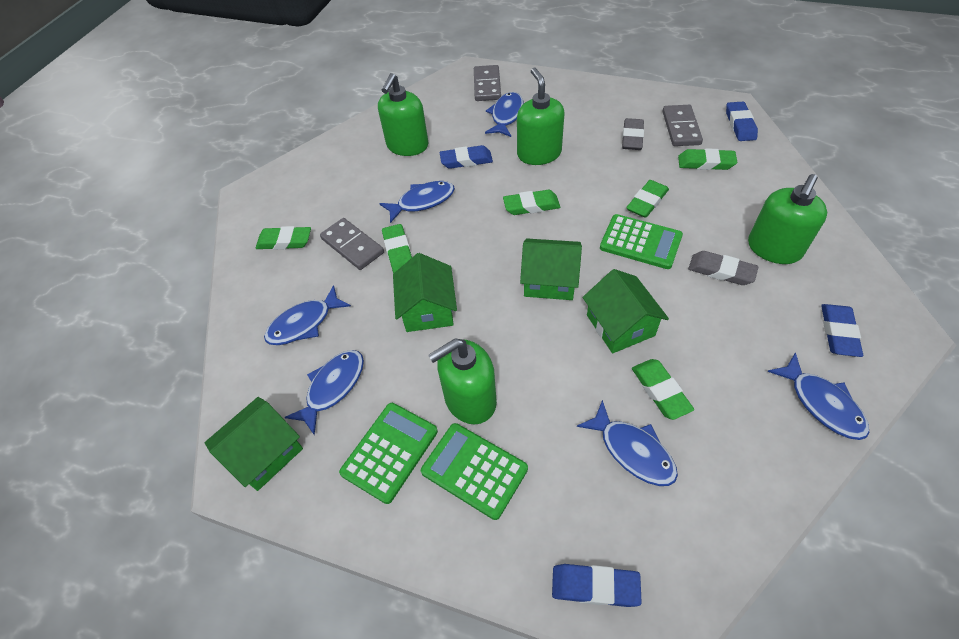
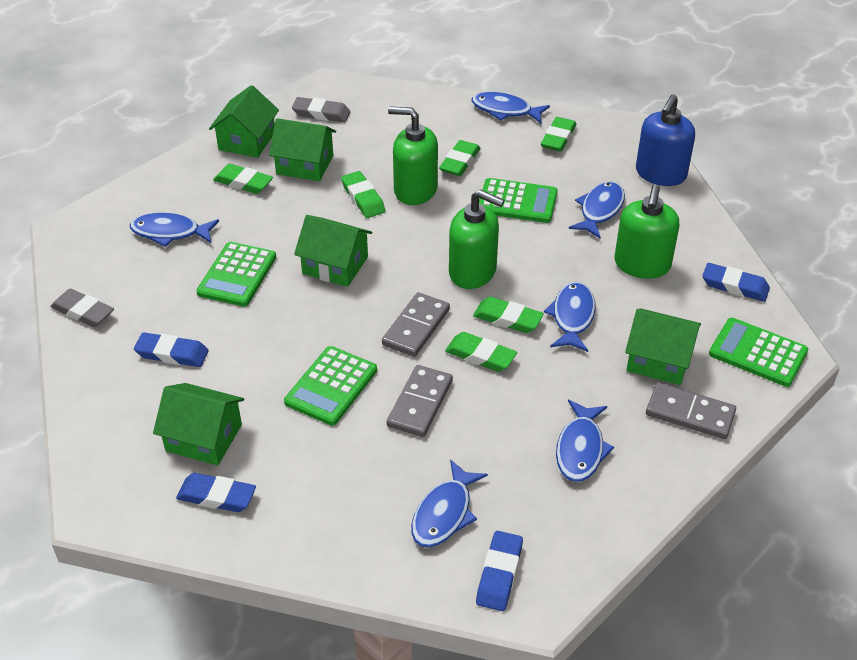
blue soap dispenser: none = 0 -> [636,95,695,186] = 1
green calculator: [339,403,438,504] [421,423,528,520] [600,214,683,269] = 3 -> [196,242,276,306] [284,346,377,426] [479,178,558,223] [709,318,808,387] = 4
green house: [204,397,303,491] [393,253,457,332] [520,239,582,300] [583,269,669,353] = 4 -> [153,383,244,465] [209,85,279,158] [269,118,336,181] [294,215,372,287] [625,309,701,385] = 5
green soap dispenser: [378,73,428,156] [428,338,497,424] [517,68,565,165] [748,174,827,264] = 4 -> [388,106,438,205] [449,190,504,289] [614,184,679,279] = 3

